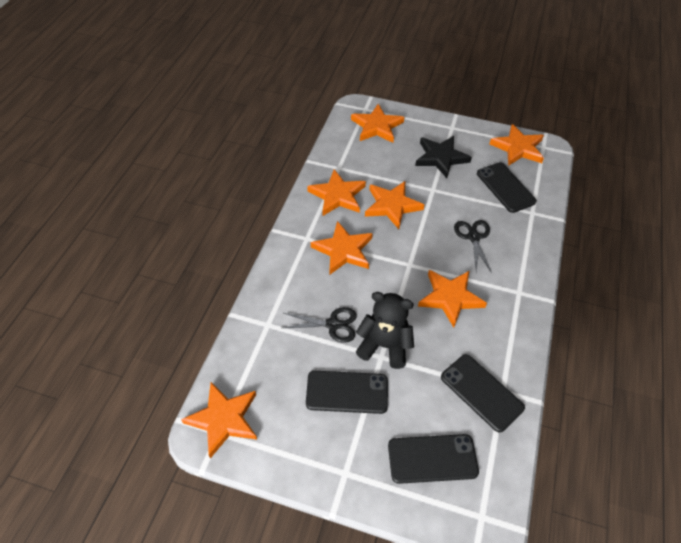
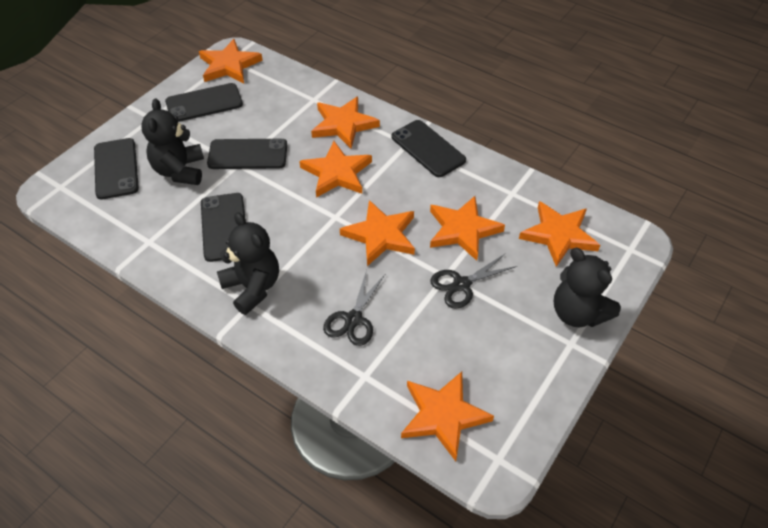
black phone: [306,371,388,414] [388,434,479,484] [441,354,525,433] [477,162,537,213] = 4 -> [94,138,139,200] [165,83,243,122] [201,193,245,262] [207,138,287,169] [391,120,466,177] = 5
black star: [415,136,472,178] = 1 -> none = 0
black teddy bear: [356,292,414,369] = 1 -> [141,99,204,185] [217,212,279,315] [554,248,621,327] = 3

